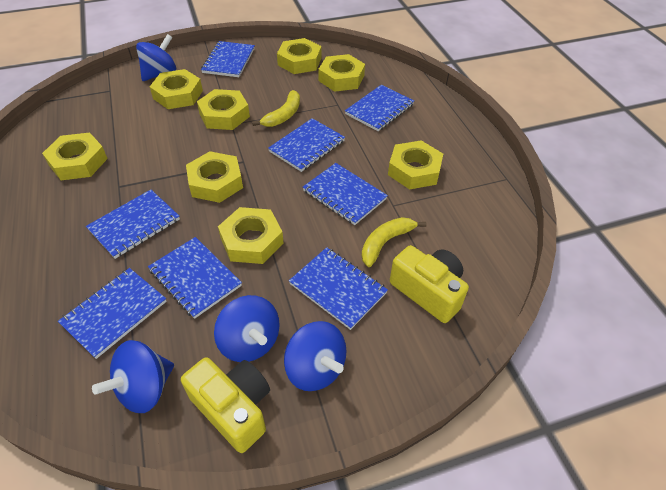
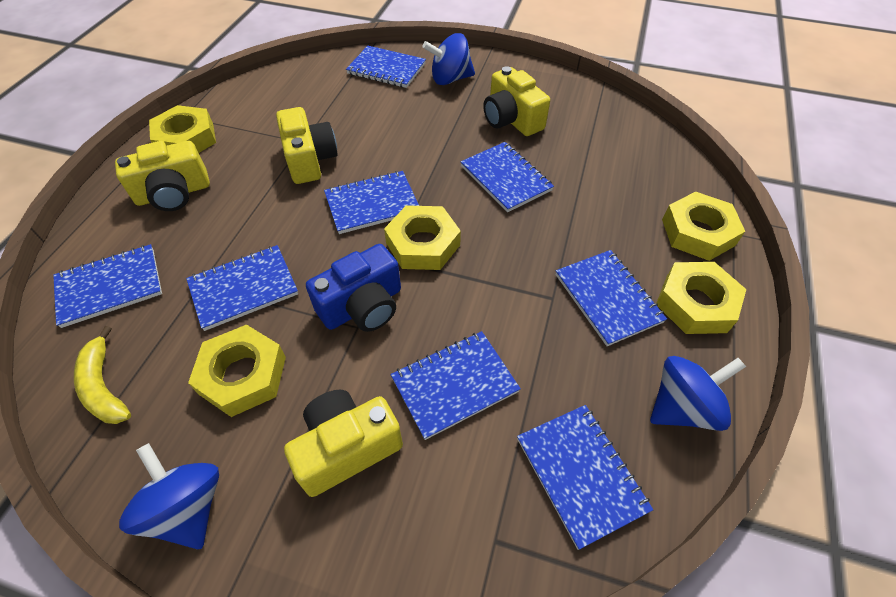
blue camera: none = 0 -> [306,244,401,332] = 1
blue spinning top: [92,340,174,413] [136,34,176,81] [214,295,280,362] [284,321,346,391] = 4 -> [119,443,219,549] [422,33,475,85] [650,356,746,431] = 3
yellow banana: [252,90,300,127] [361,217,427,267] = 2 -> [74,326,131,424] = 1
yellow camera: [181,357,270,453] [390,245,469,323] = 2 -> [115,141,210,211] [276,107,338,184] [284,390,403,497] [483,66,550,136] = 4
yellow nut: [42,132,108,180] [150,69,203,109] [186,151,243,203] [197,89,250,130] [218,207,283,264] [277,38,321,74] [318,54,365,92] [388,140,443,190] = 8 -> [149,105,216,153] [188,324,286,417] [384,205,461,270] [657,262,746,334] [662,192,745,261] = 5

